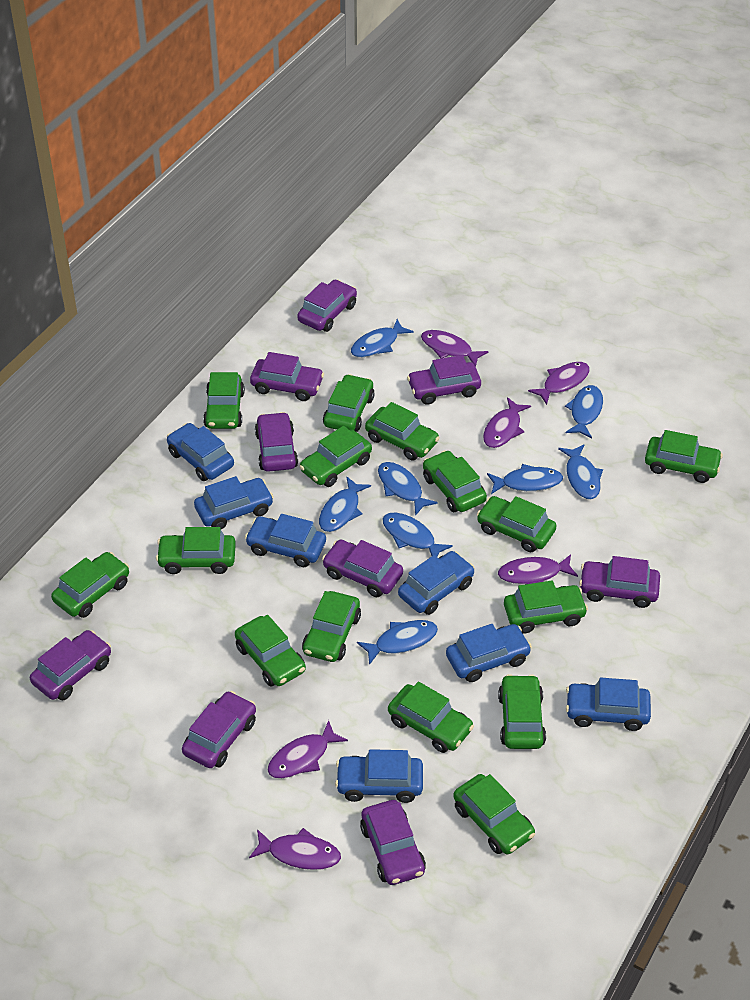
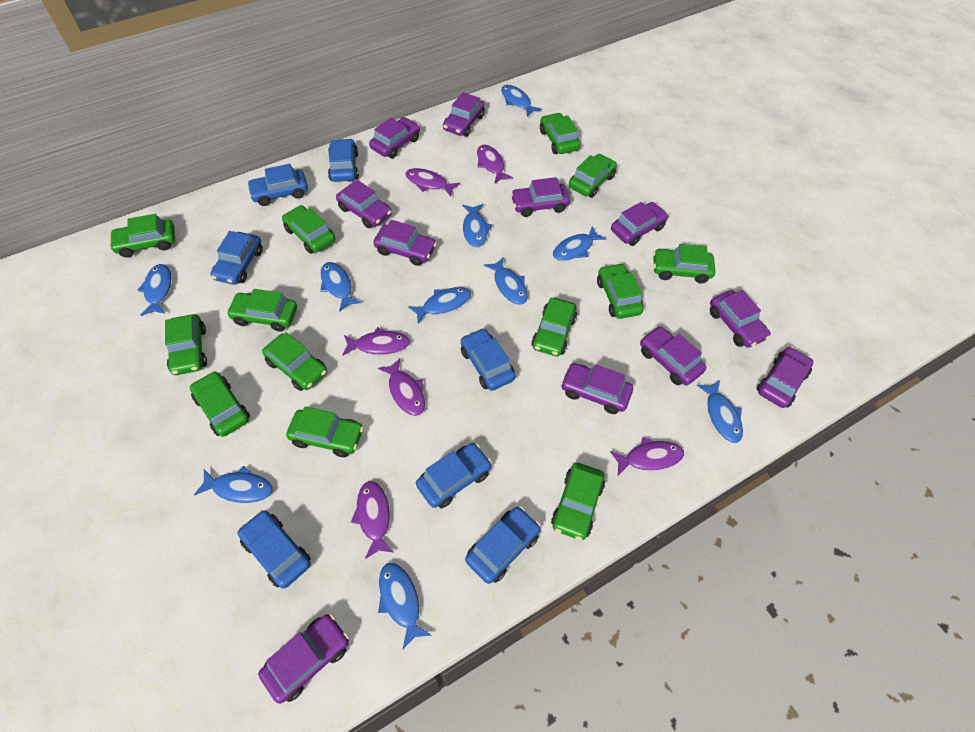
blue fish: [319,476,371,532] [351,319,414,357] [357,620,438,665] [378,462,438,516] [383,513,453,557] [487,464,563,494] [558,444,603,499] [565,385,603,438] = 8 -> [137,264,171,316] [194,466,273,503] [320,262,361,312] [378,563,432,649] [408,287,471,324] [462,204,492,247] [484,257,528,305] [501,85,542,117] [553,226,607,261] [697,381,743,443] = 10
green car: [51,552,129,618] [156,527,236,574] [203,372,245,429] [235,615,306,687] [299,426,372,487] [302,591,361,662] [323,374,375,432] [365,402,439,461] [388,681,474,753] [423,450,487,512] [453,774,535,854] [477,496,556,552] [498,674,546,749] [504,580,588,634] [645,430,723,483] = 15 -> [109,214,175,258] [165,314,207,375] [190,371,250,437] [226,289,297,332] [262,332,327,391] [282,205,335,254] [286,406,364,457] [531,298,577,356] [540,113,580,154] [551,463,605,540] [569,154,617,198] [597,263,644,319] [653,244,715,283] = 13
purple car: [30,630,111,700] [182,691,256,768] [250,352,324,401] [255,412,298,472] [297,280,357,332] [322,539,403,597] [360,800,426,885] [407,355,481,405] [579,556,660,608] = 9 -> [258,614,349,704] [336,180,392,228] [369,117,420,158] [373,220,437,266] [443,92,485,137] [511,177,570,217] [561,363,633,414] [611,202,668,246] [640,326,706,386] [710,290,771,348] [757,347,813,408] = 11

